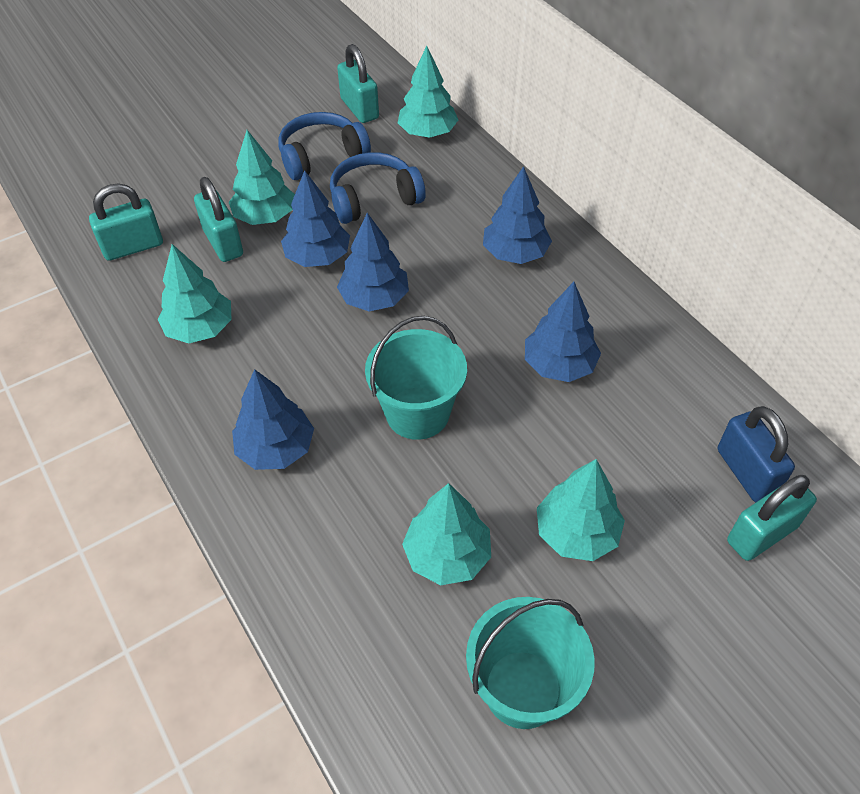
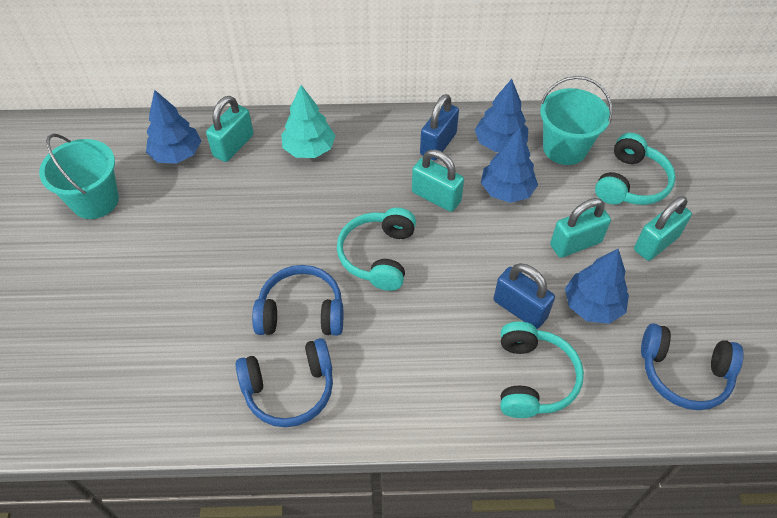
blue headphones: [279,112,371,180] [330,152,426,224] = 2 -> [235,338,333,427] [252,265,343,336] [641,323,744,410] = 3
blue padlock: [718,406,795,502] = 1 -> [420,94,459,161] [494,263,555,329] = 2
blue tree: [232,369,314,470] [281,170,350,267] [337,213,409,312] [483,166,552,264] [525,282,601,382] = 5 -> [146,90,201,164] [475,79,528,152] [481,128,538,203] [565,249,629,324] = 4
turquoise headphones: none = 0 -> [337,208,416,291] [500,322,584,418] [595,133,676,205] = 3
turquoise tree: [158,244,231,343] [229,130,295,225] [398,46,458,138] [402,483,491,585] [537,459,625,561] = 5 -> [281,85,336,158] = 1

